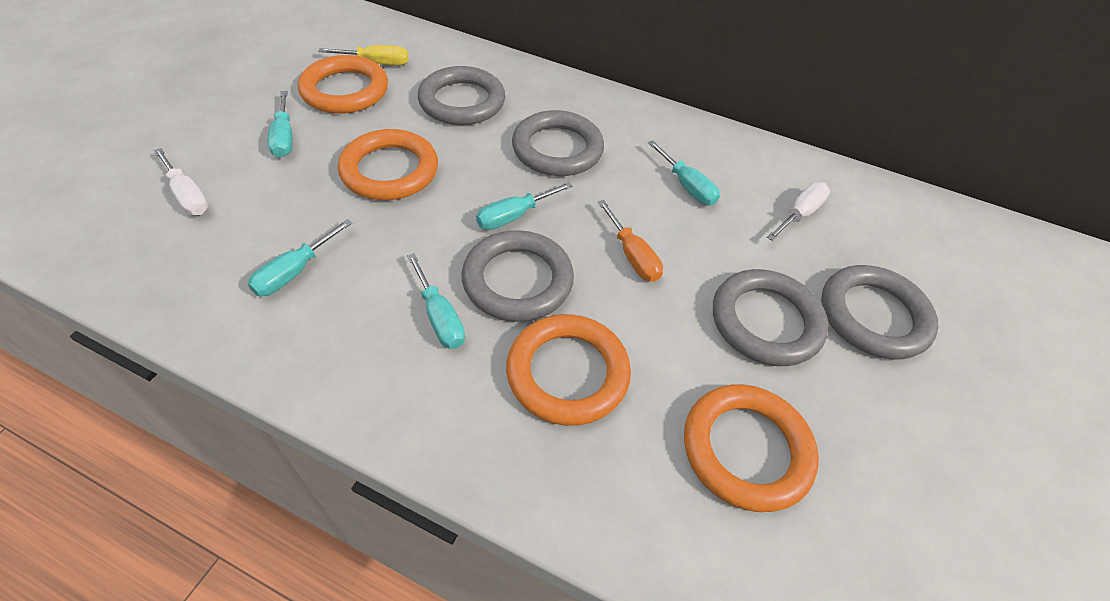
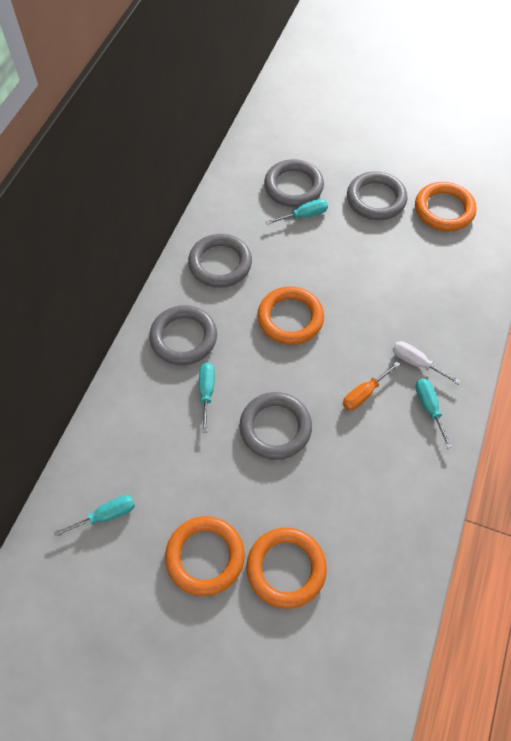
turquoise screwdriver: [248,219,352,296] [268,91,293,158] [407,253,465,349] [476,182,573,230] [648,140,720,205] = 5 -> [54,495,135,537] [199,363,215,433] [266,199,328,225] [415,379,452,448] = 4
white screwdriver: [154,148,208,215] [767,182,830,241] = 2 -> [393,341,461,385] = 1
yellow screwdriver: [318,45,409,65] = 1 -> none = 0

